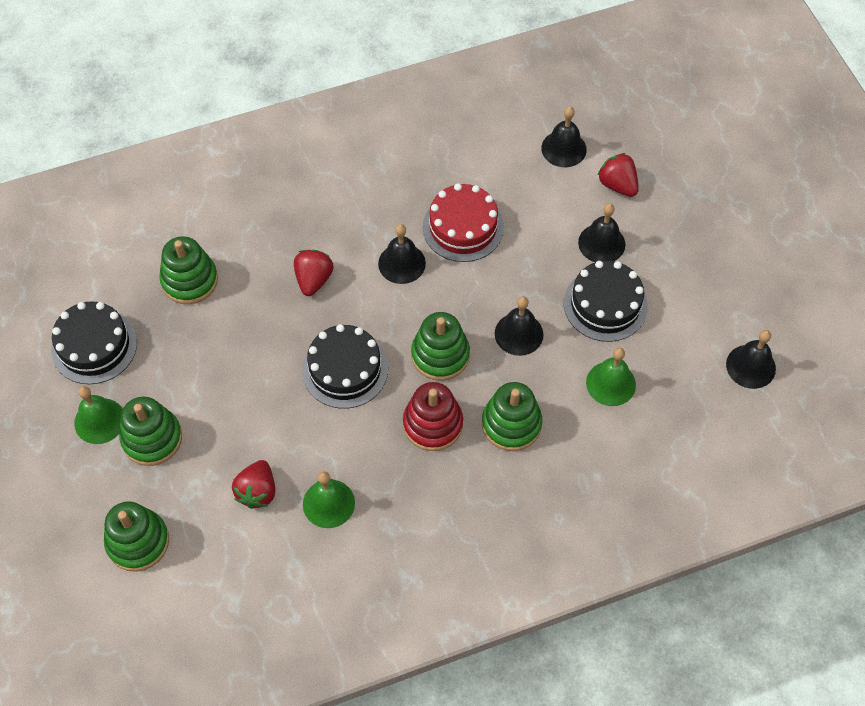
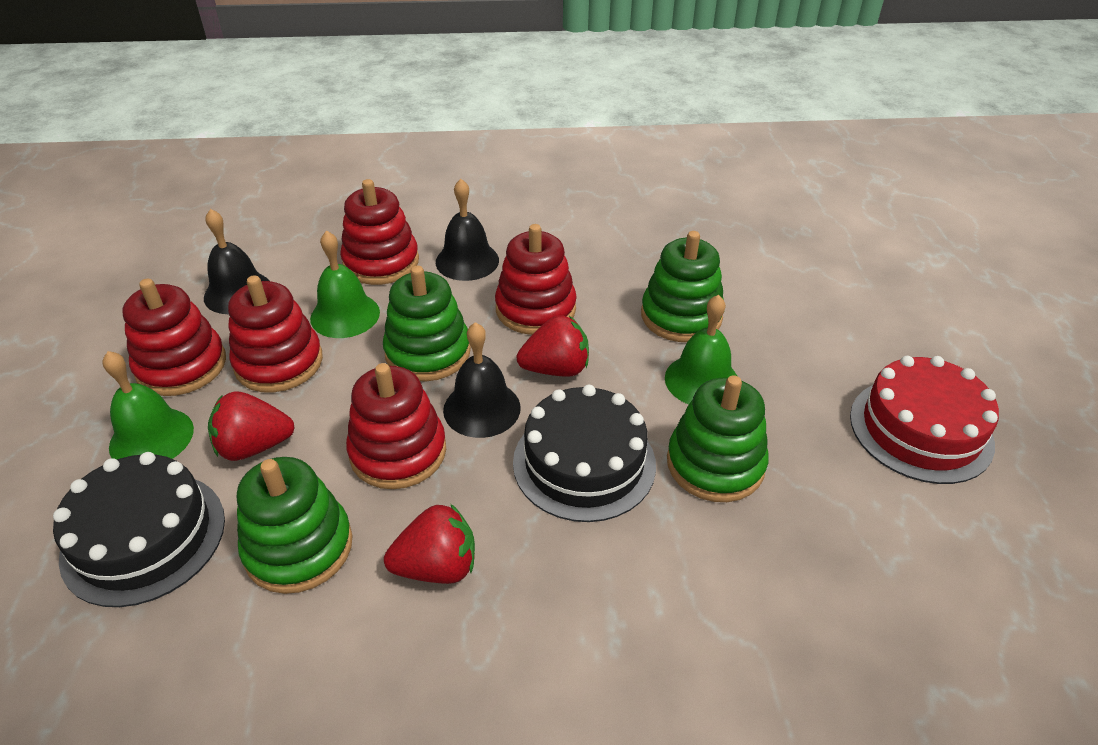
black bell: [378,224,426,284] [495,297,543,356] [541,107,587,167] [578,204,625,262] [726,330,776,389] = 5 -> [204,209,270,314] [436,179,499,281] [443,322,521,438] = 3
black cake: [51,301,137,384] [302,324,388,409] [564,261,648,342] = 3 -> [53,452,225,607] [513,385,656,522] = 2
green stacking toy: [104,501,169,572] [119,397,182,466] [159,236,218,304] [411,312,470,381] [482,382,542,451] = 5 -> [237,457,353,594] [383,266,471,381] [641,231,725,342] [667,375,769,502] = 4
red stacking toy: [403,382,463,451] = 1 -> [123,279,226,396] [228,275,323,393] [340,179,419,285] [346,363,446,489] [495,224,577,335] = 5

